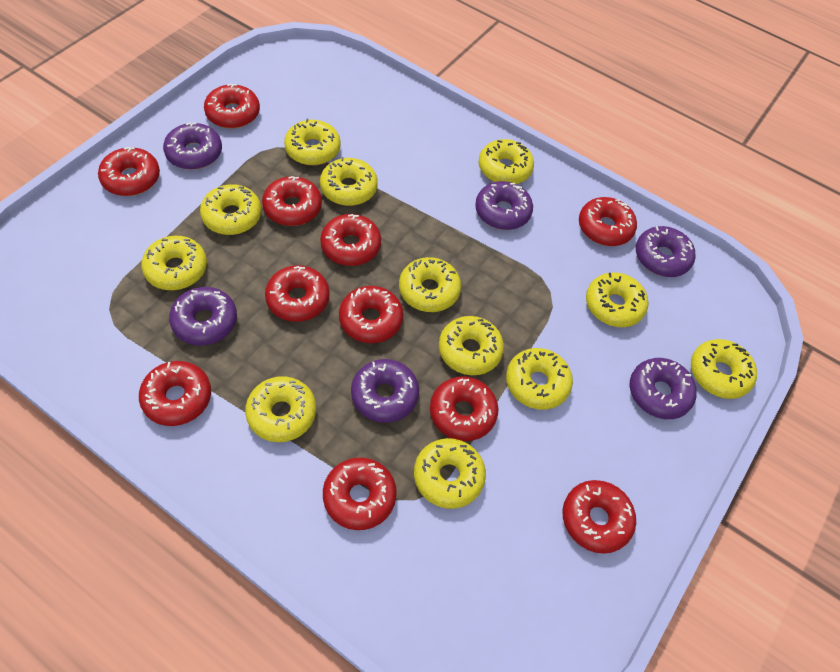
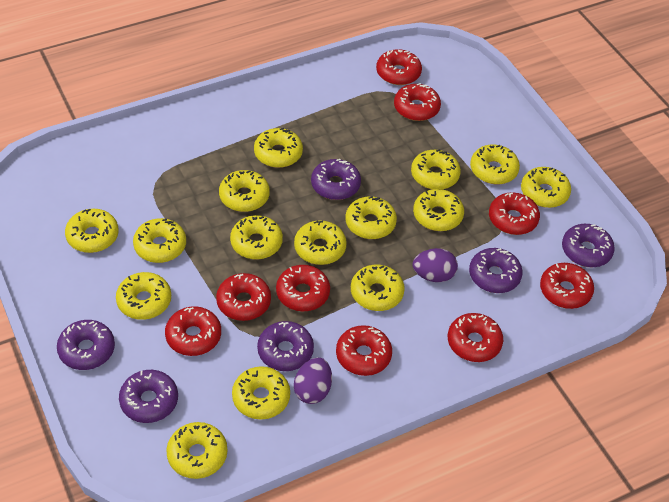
purple egg: none = 0 -> [294,358,332,404] [413,248,458,282] = 2
red donut: [98,147,160,196] [139,361,211,426] [204,84,260,128] [262,176,322,226] [265,265,330,322] [320,214,381,266] [323,458,397,530] [339,286,403,343] [430,376,498,441] [563,480,636,554] [579,197,637,246] = 11 -> [165,306,221,356] [216,273,271,321] [276,265,330,311] [336,325,392,376] [376,49,422,85] [394,83,441,121] [448,313,503,362] [489,192,540,235] [540,263,594,309] = 9
yellow donut: [141,236,207,290] [200,184,262,235] [245,376,316,442] [284,119,341,165] [320,157,378,206] [399,257,461,312] [414,438,486,509] [439,316,504,375] [479,139,534,184] [506,348,573,410] [586,272,648,327] [691,339,757,399] = 12 -> [65,209,119,253] [116,272,171,320] [133,218,186,263] [166,422,228,479] [219,170,270,212] [230,215,283,259] [232,366,290,419] [254,128,303,168] [294,220,347,265] [345,196,397,239] [351,265,405,311] [411,149,461,189] [413,189,464,231] [470,145,520,184] [521,167,571,208] = 15

